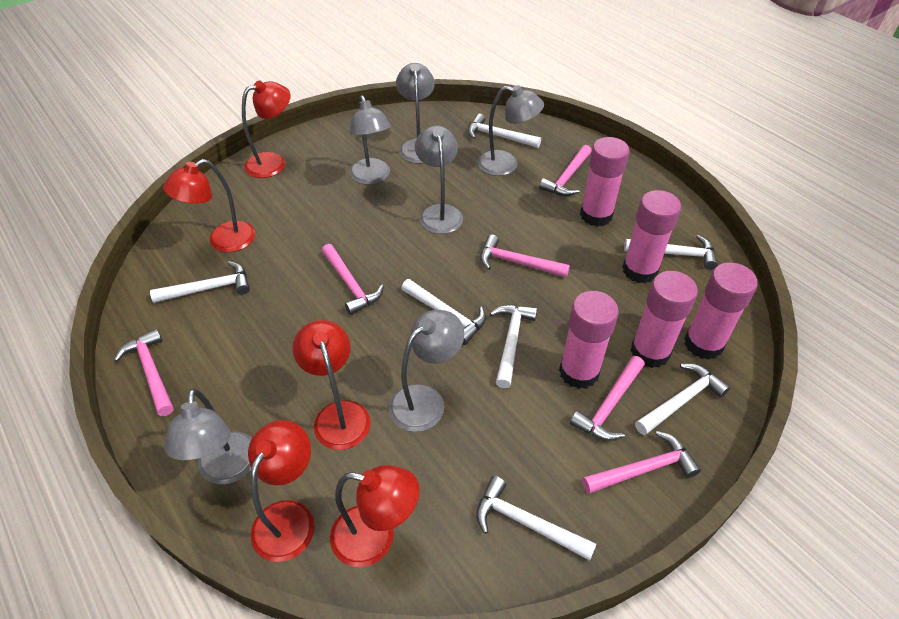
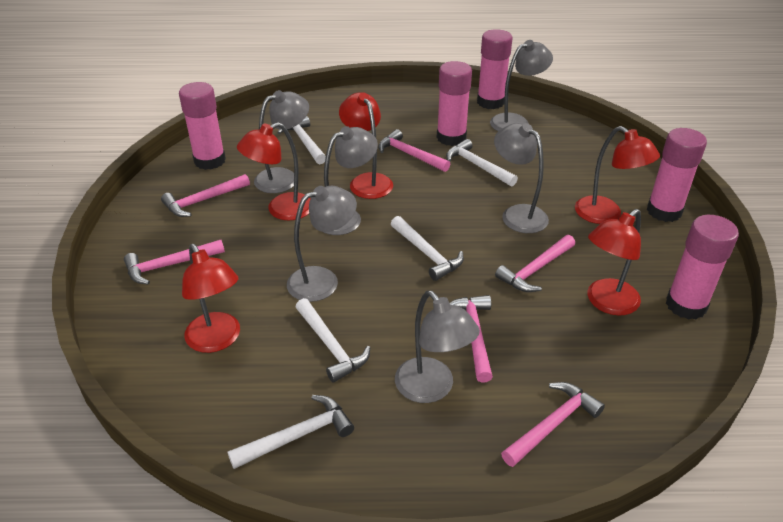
white hammer: [150,261,250,303] [401,279,486,345] [468,114,541,148] [476,476,597,561] [490,305,537,388] [624,235,718,270] [635,364,730,435] = 7 -> [227,395,354,469] [277,116,326,164] [296,298,370,383] [391,216,464,281] [446,139,518,186] = 5

